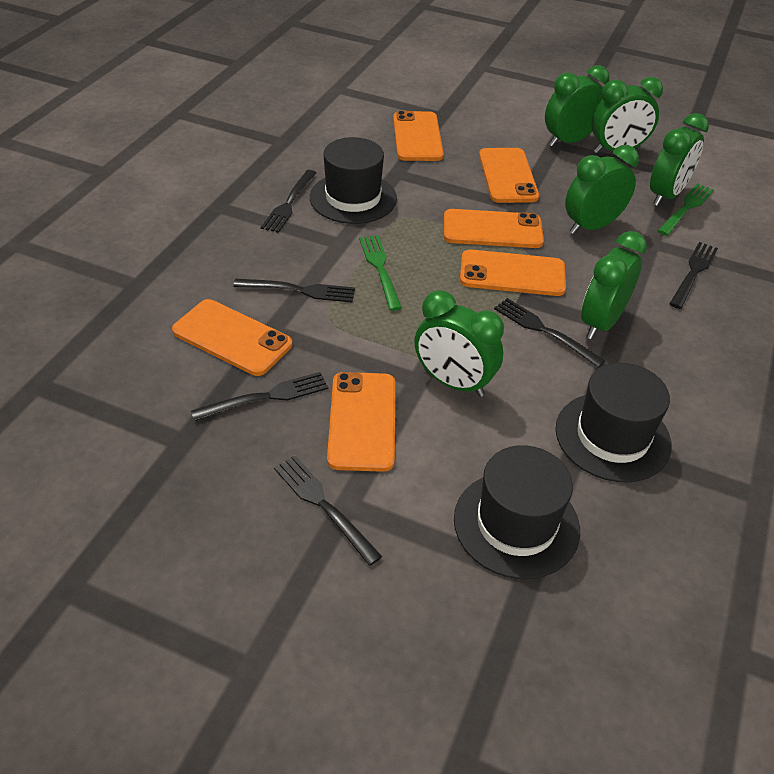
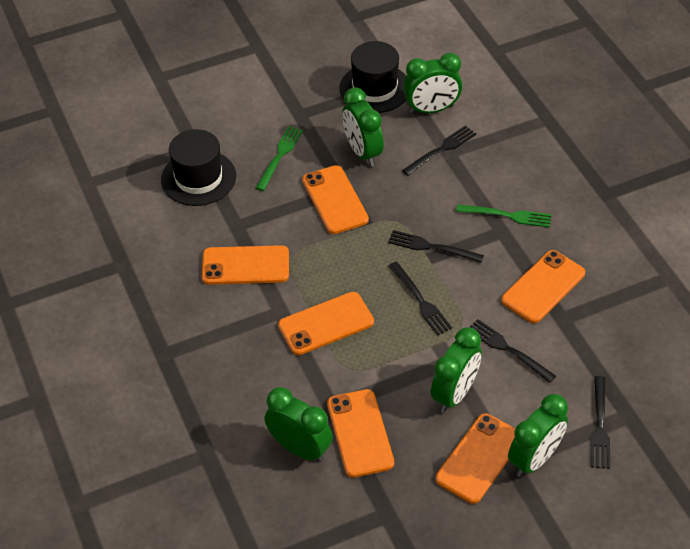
black fork: [191,372,328,421] [233,279,355,303] [261,170,316,233] [274,455,383,566] [494,298,605,368] [669,242,718,309] = 6 -> [388,230,484,263] [389,261,452,336] [402,125,476,176] [470,319,556,383] [591,376,610,469] = 5
black hat: [310,137,397,224] [454,445,580,579] [556,363,672,482] = 3 -> [161,129,236,206] [339,41,407,113] = 2
green clock: [414,290,504,397] [545,65,610,147] [565,145,639,234] [581,231,647,339] [592,77,663,153] [650,113,709,206] = 6 -> [265,387,333,462] [342,87,384,167] [403,53,462,114] [431,327,482,413] [508,394,568,477] = 5

